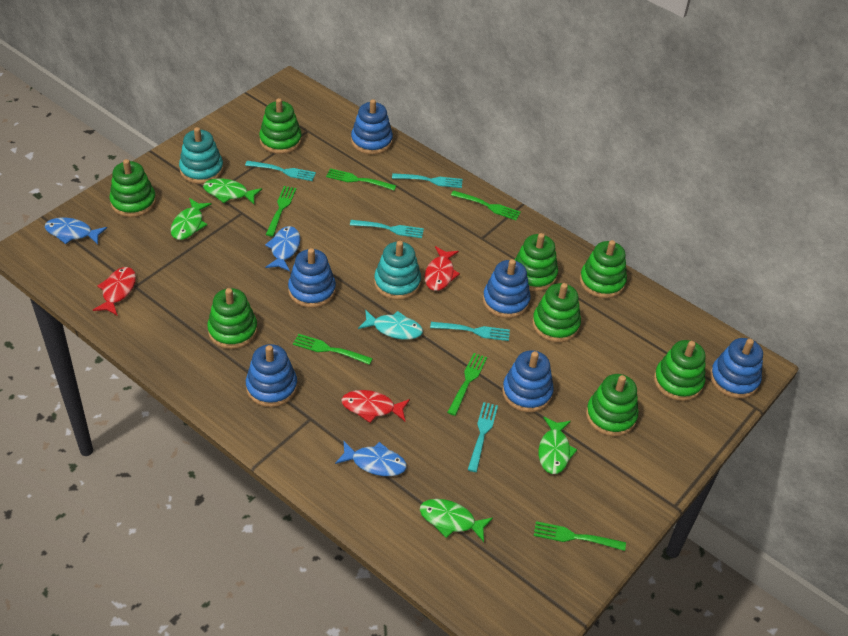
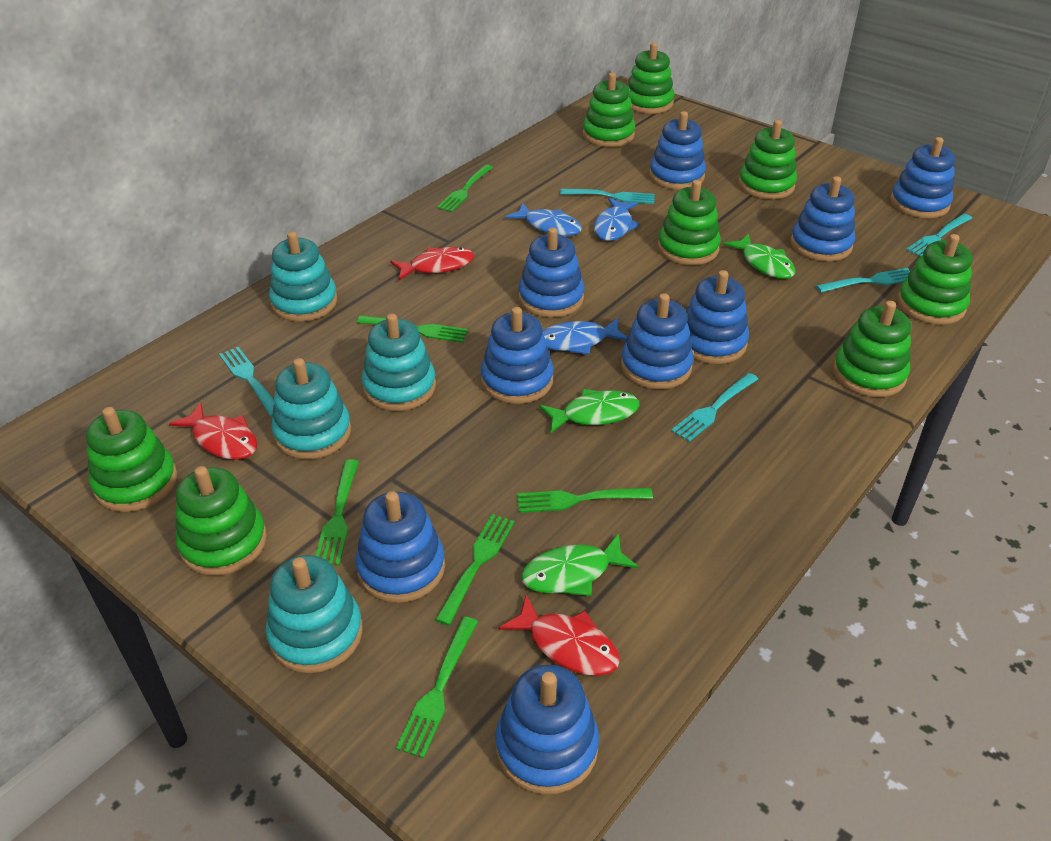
blue stacking toy: [246,344,297,407] [288,248,336,308] [351,99,393,155] [483,259,531,318] [502,350,554,412] [710,338,763,398] = 6 -> [355,491,445,603] [481,307,553,404] [495,665,599,794] [519,227,584,317] [621,293,694,389] [649,111,706,190] [686,270,749,364] [791,176,855,262] [890,137,955,218] = 9
green fish: [171,198,212,240] [203,178,262,204] [420,499,493,542] [539,417,577,474] = 4 -> [521,533,639,596] [539,389,640,434] [723,233,796,279] = 3
turquoise fish: [358,310,423,340] = 1 -> none = 0
turquoise stacking toy: [179,127,224,184] [374,241,421,300] = 2 -> [266,555,363,673] [269,231,338,322] [272,358,351,459] [362,313,436,411] = 4

